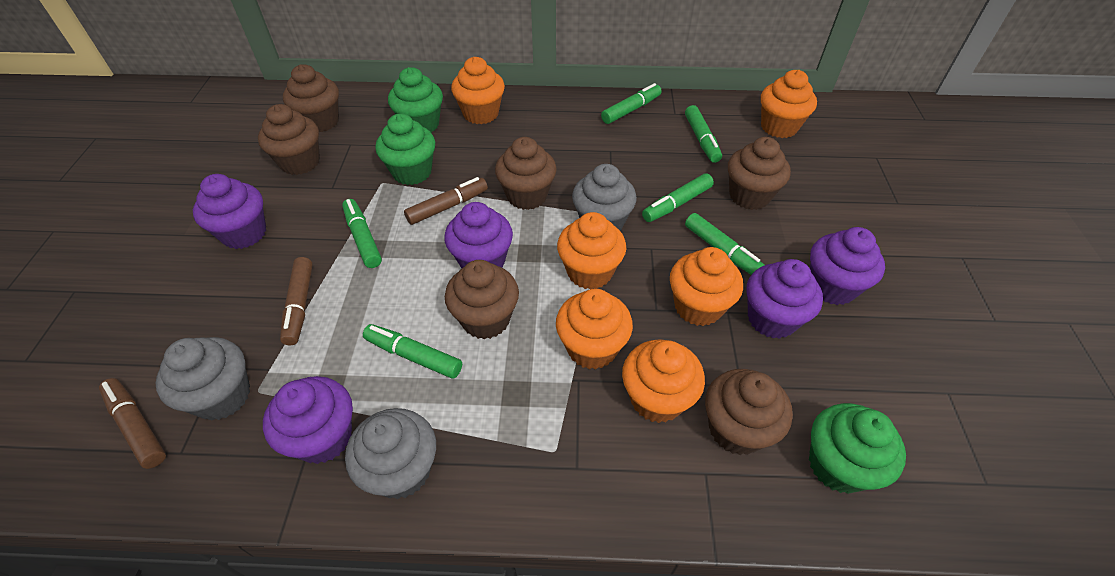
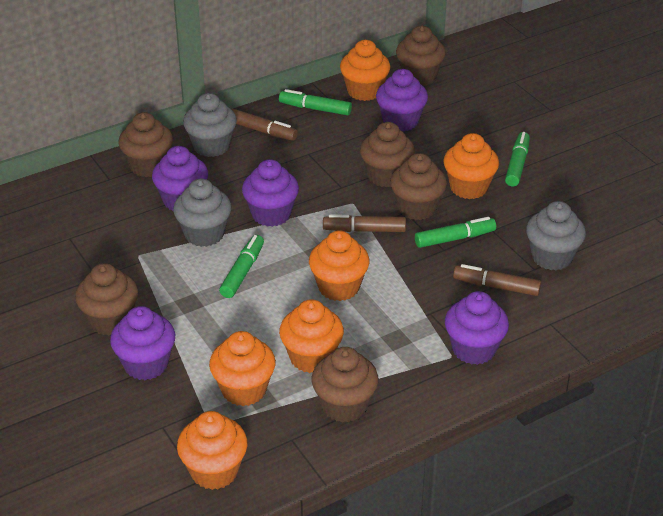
green cupcake: [375,113,435,185] [388,67,443,133] [809,403,906,494] = 3 -> none = 0
green marker: [342,199,382,268] [363,324,462,379] [601,83,662,124] [642,173,714,222] [685,105,722,163] [685,213,765,275] = 6 -> [219,235,264,298] [279,89,352,115] [415,217,496,248] [505,132,530,186] = 4

